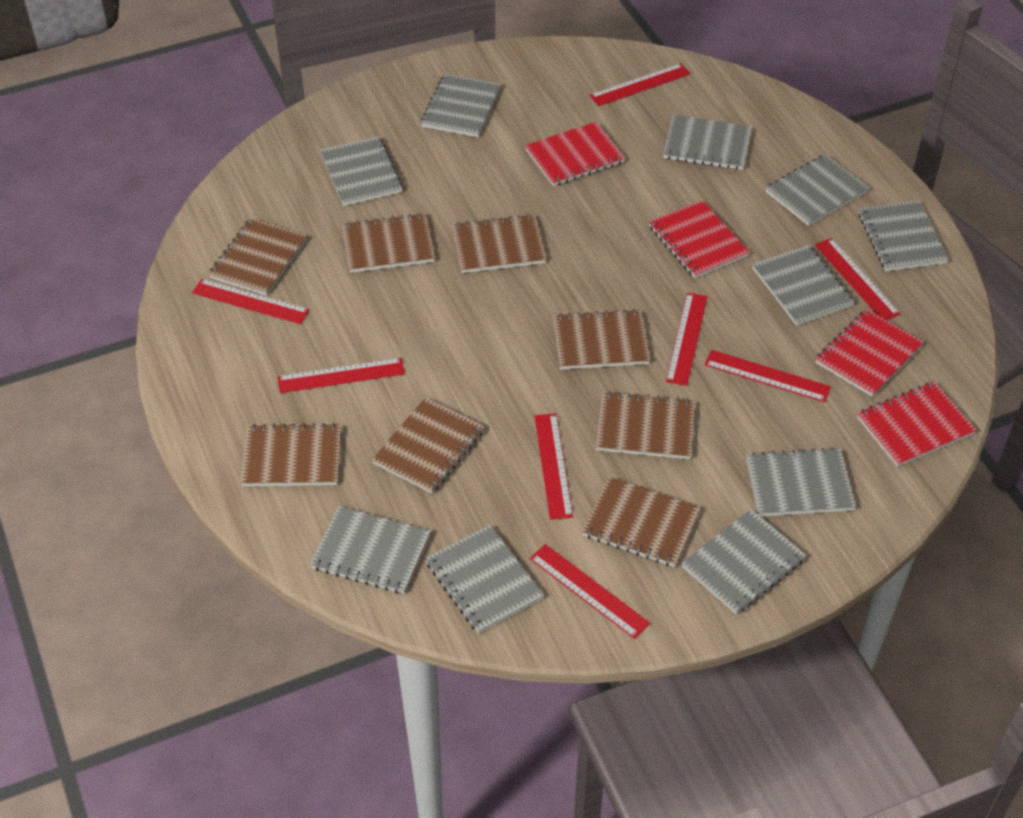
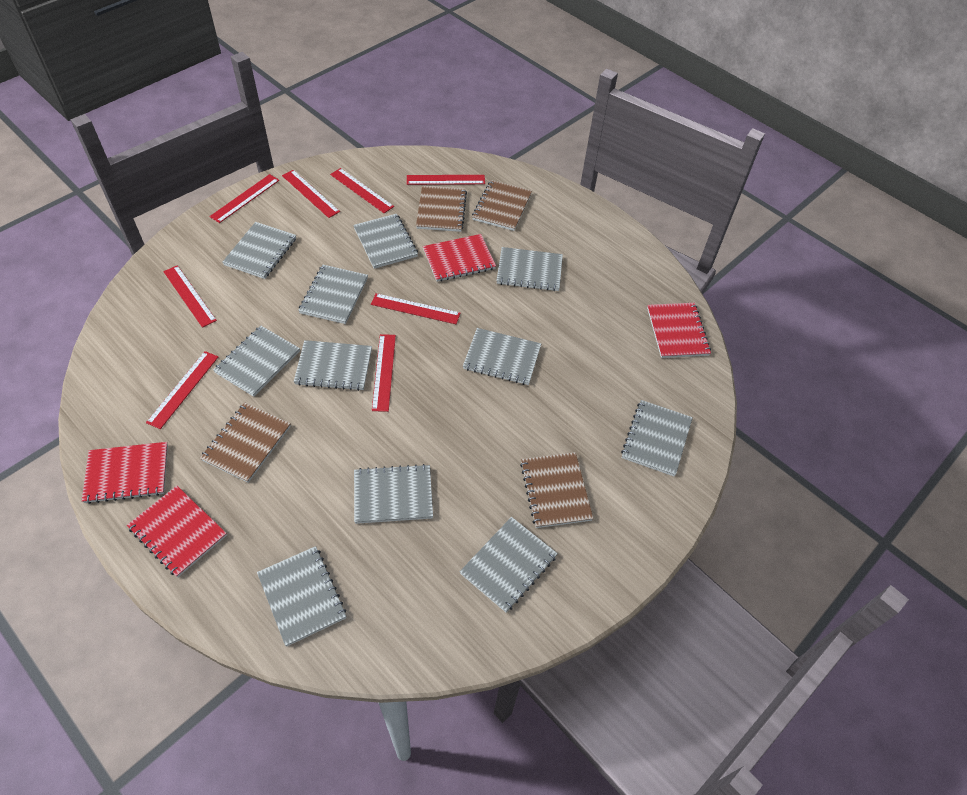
brown notebook: [208,218,307,296] [240,423,341,486] [342,213,435,273] [372,397,484,493] [452,214,546,273] [553,309,650,370] [582,477,700,567] [596,391,695,459] = 8 -> [200,403,291,483] [416,185,467,232] [472,180,532,231] [520,452,593,528] = 4
grey notebook: [310,506,431,594] [320,136,403,206] [421,74,501,137] [426,525,544,634] [663,115,752,170] [682,509,806,614] [746,447,856,516] [752,245,854,326] [766,154,869,226] [859,201,949,271] = 10 -> [213,326,300,397] [222,222,296,279] [257,546,347,647] [294,340,372,391] [298,265,368,324] [353,214,418,269] [354,464,433,524] [460,517,558,612] [463,328,541,385] [496,247,563,291] [621,400,693,476] = 11

